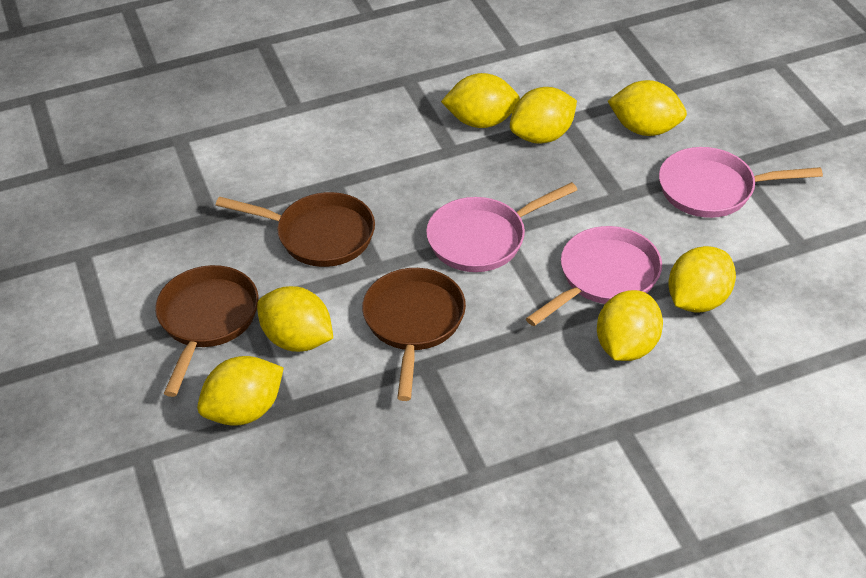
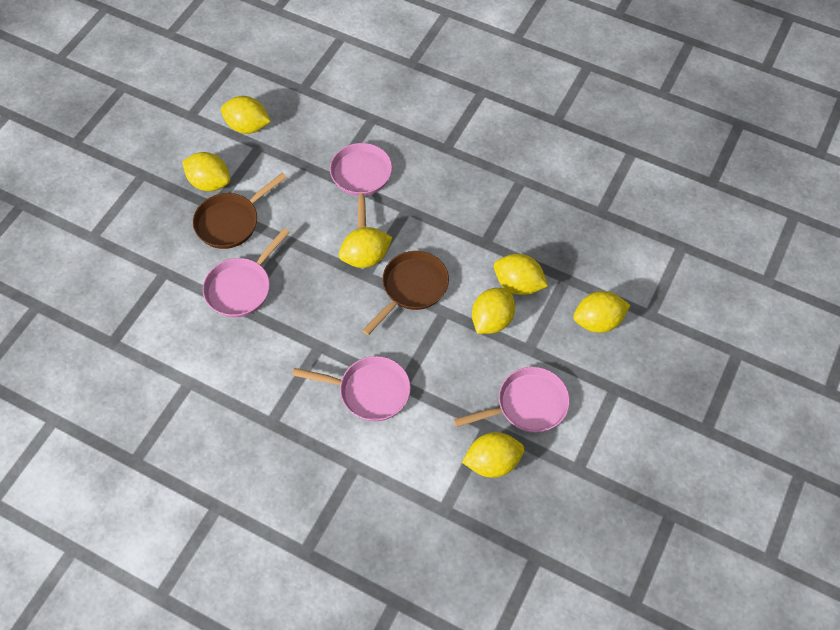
brown pan: [155,265,259,397] [216,192,375,267] [362,268,466,401] = 3 -> [193,173,287,249] [362,251,449,335] = 2
pink pan: [426,182,577,272] [526,226,662,326] [659,147,823,218] = 3 -> [203,228,290,317] [292,356,411,422] [330,143,392,228] [454,367,570,433] = 4

